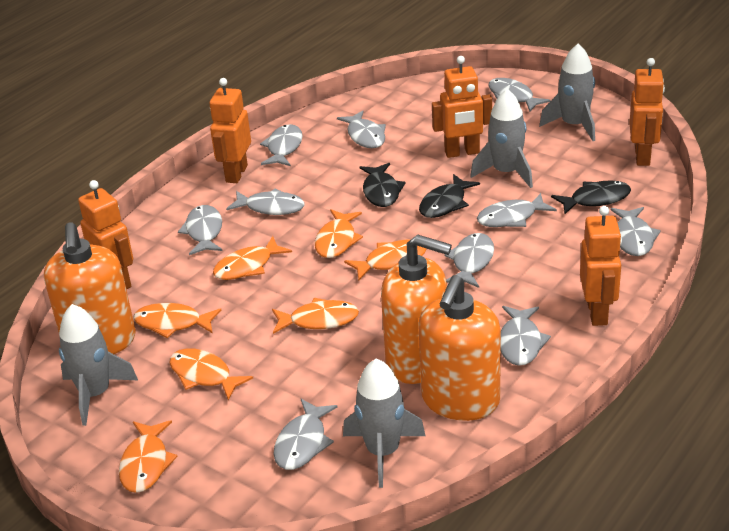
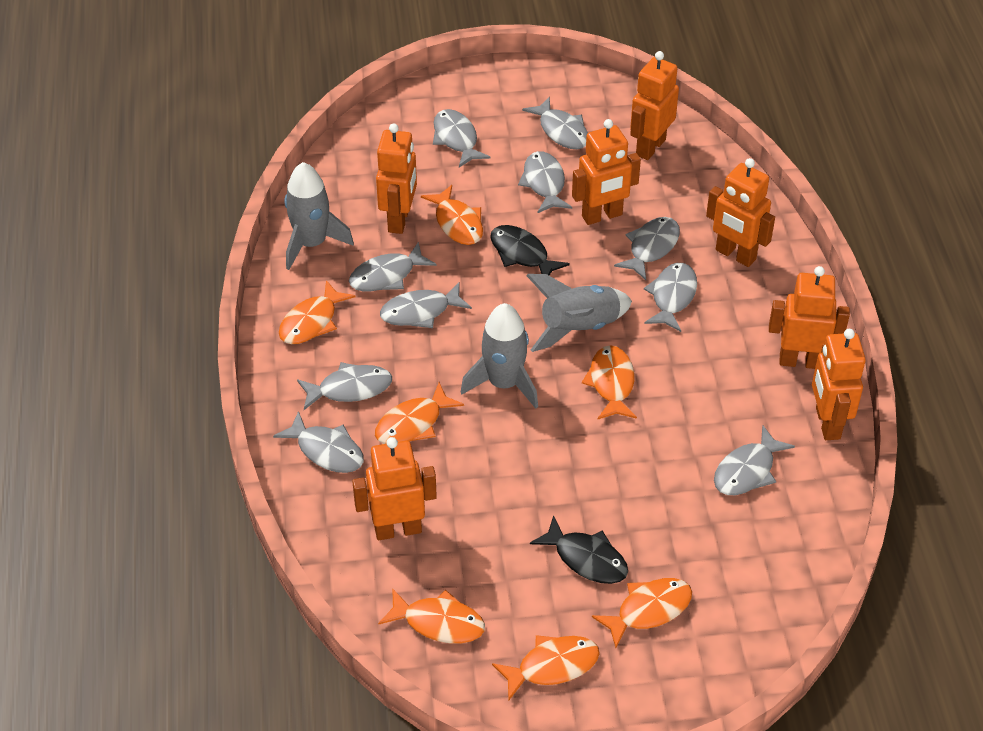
black fish: [360,163,406,207] [419,174,480,218] [551,180,631,214] = 3 -> [490,225,570,276] [530,515,628,584] = 2
grey rocket: [59,304,138,426] [343,358,426,488] [470,89,533,188] [539,44,595,141] = 4 -> [285,162,354,270] [461,303,538,408] [526,274,632,352] = 3
orange robot: [78,180,133,289] [209,78,251,183] [432,56,492,158] [580,206,622,326] [630,58,665,166] = 5 -> [352,437,437,540] [376,123,417,234] [572,119,641,225] [630,51,679,160] [706,158,775,267] [769,266,850,369] [812,329,866,440] = 7
orange soap dispenser: [44,222,136,354] [381,235,452,384] [418,275,501,421] = 3 -> none = 0

